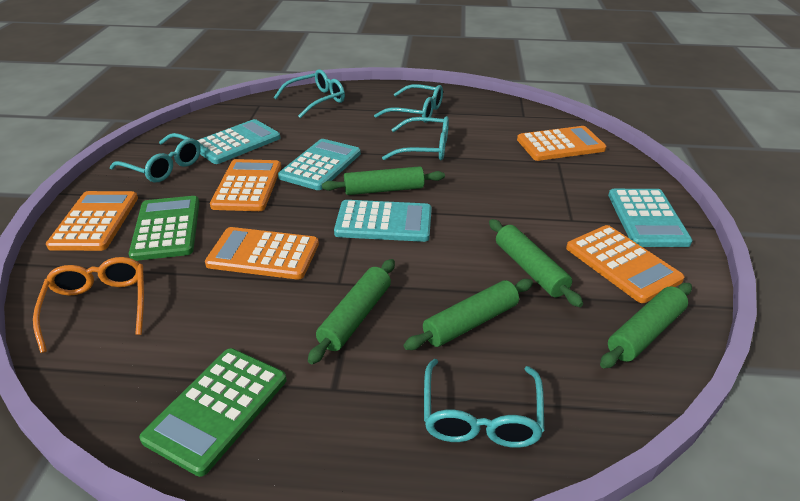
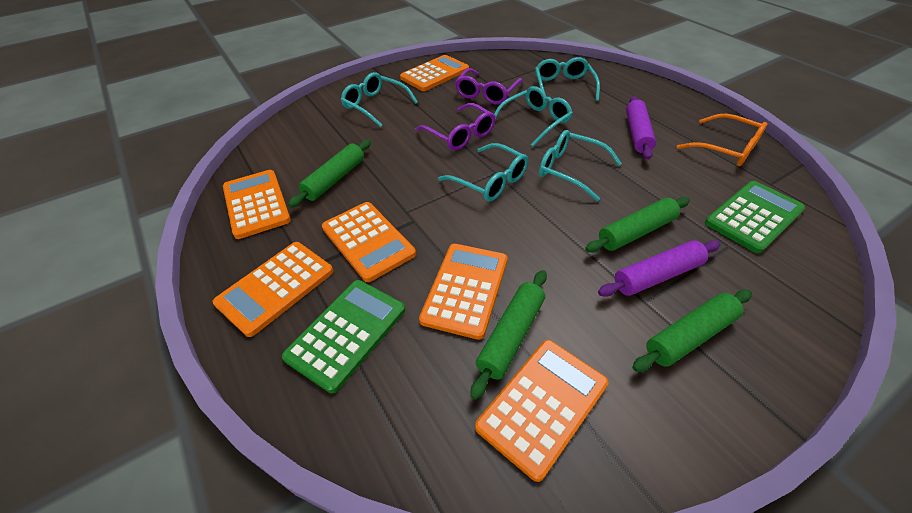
green rolling pin: [308,259,395,364] [322,166,445,195] [404,279,533,350] [489,219,583,307] [600,283,692,369] = 5 -> [288,140,371,208] [470,270,547,400] [585,197,690,253] [632,290,752,372] = 4
orange calculator: [46,191,138,251] [205,227,319,280] [210,159,281,211] [517,126,606,161] [566,225,685,303] = 5 -> [212,242,333,337] [223,170,291,239] [322,202,416,282] [400,55,469,91] [419,244,508,340] [475,340,608,482] = 6
purple glasses: none = 0 -> [415,103,496,150] [455,68,523,105] = 2
purple rolling pin: none = 0 -> [598,240,721,297] [626,96,656,160] = 2
turquoise calculator: [196,119,280,164] [278,139,361,190] [334,200,432,242] [608,189,693,247] = 4 -> none = 0

